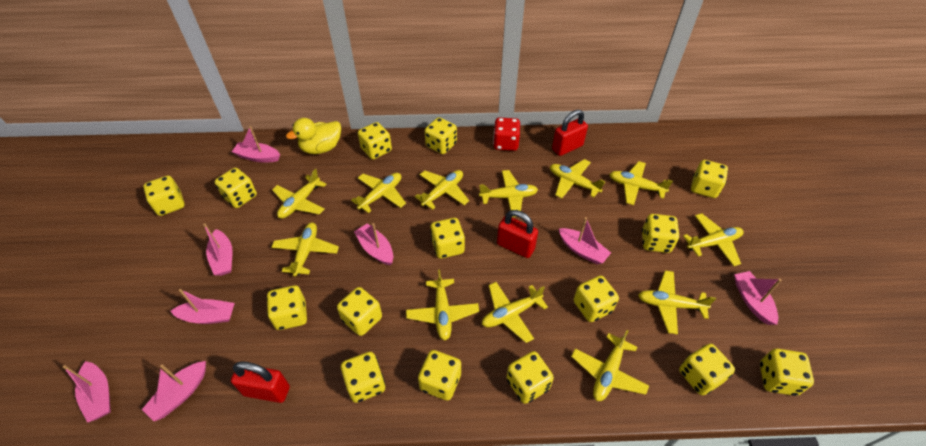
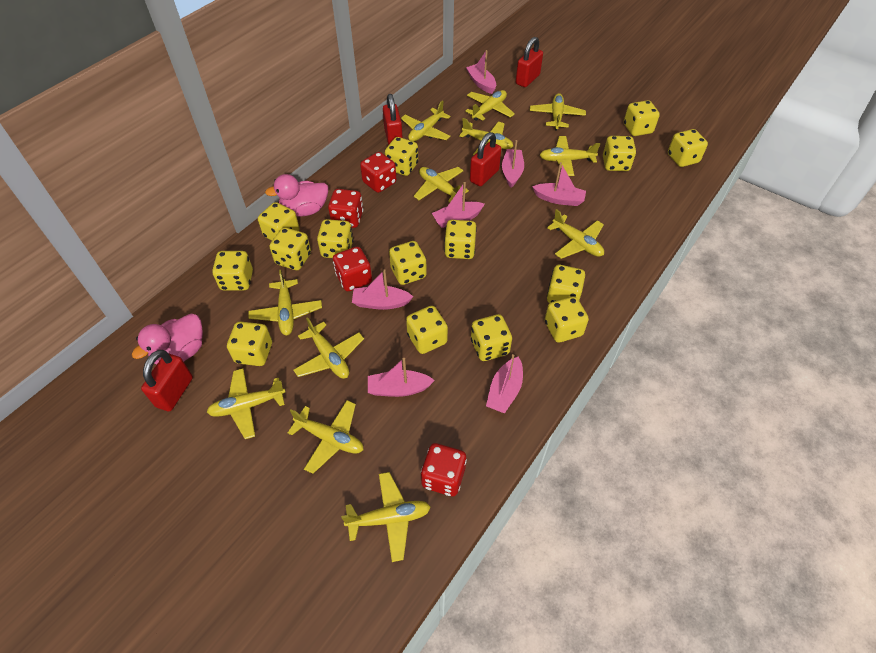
pink boat: [63,361,111,423] [142,361,206,421] [171,289,235,324] [203,223,233,276] [232,126,280,163] [354,223,393,265] [559,217,611,264] [734,271,782,325] = 8 -> [352,269,413,310] [368,358,435,397] [432,182,484,228] [466,50,496,94] [486,354,523,413] [502,140,524,188] [532,162,586,206] = 7
pink duck: none = 0 -> [132,314,203,365] [265,174,328,217] = 2
red dice: [493,117,520,151] = 1 -> [328,189,363,228] [333,247,372,291] [360,152,396,193] [421,443,467,496] = 4
red padlock: [231,361,290,403] [497,210,538,258] [552,110,588,156] = 3 -> [141,350,193,411] [383,94,403,145] [470,132,501,186] [516,37,543,87] = 4
yellow duck: [286,118,341,154] = 1 -> none = 0

